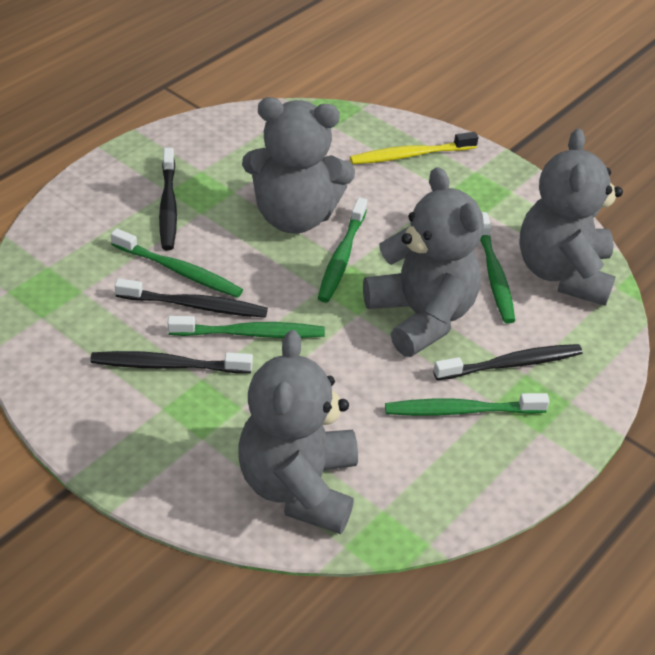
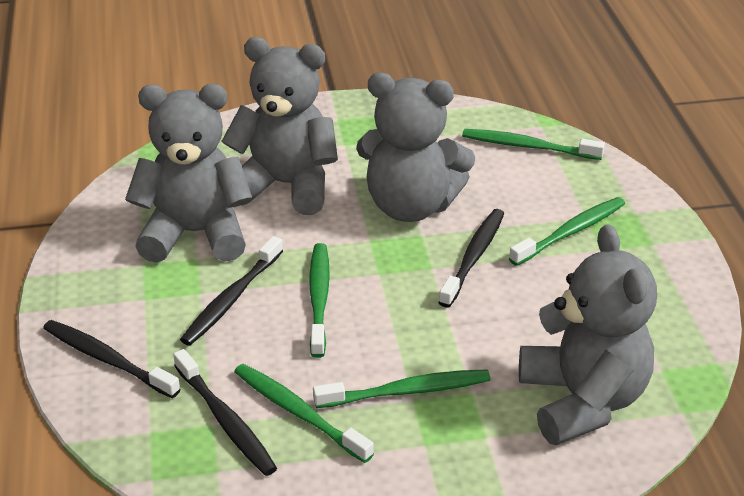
yellow toothbrush: [350,132,478,164] = 1 -> none = 0

